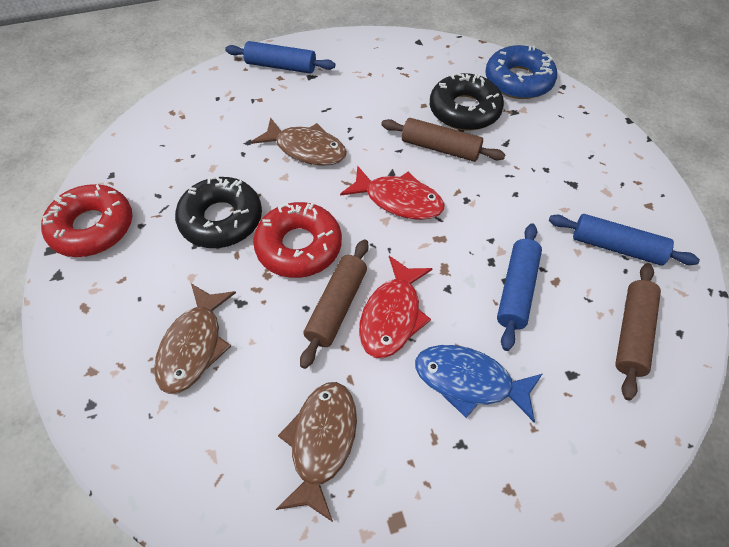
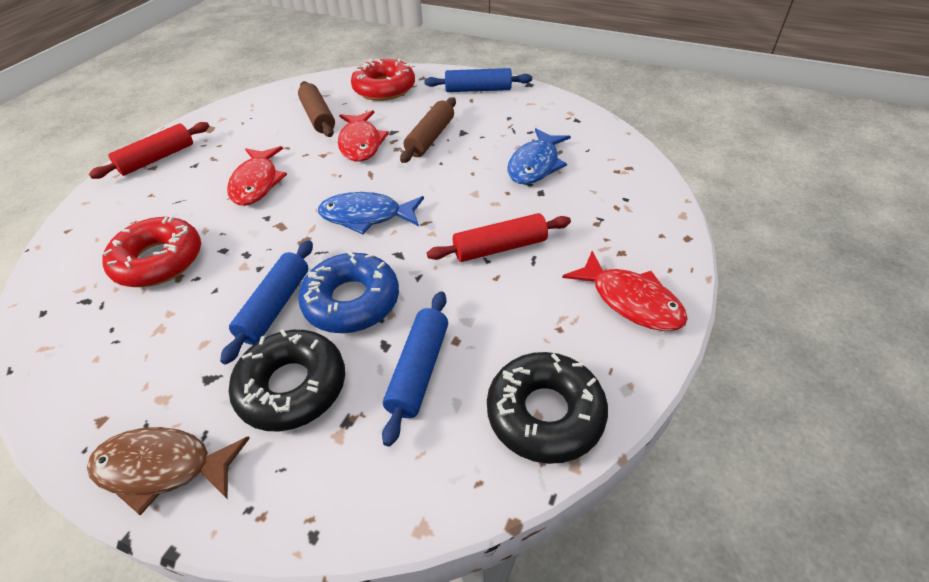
blue fish: [415,345,542,422] = 1 -> [318,192,424,234] [507,128,571,184] = 2
brown fish: [154,284,236,394] [251,118,347,166] [276,382,357,522] = 3 -> [87,427,250,515] = 1
brown rolling pin: [300,239,368,369] [381,118,506,162] [615,263,661,400] = 3 -> [298,81,335,137] [400,97,456,163] = 2
red fish: [340,165,445,220] [359,256,433,358] = 2 -> [227,146,287,206] [338,110,389,162] [562,251,688,331] = 3
red rolling pin: none = 0 -> [89,122,209,179] [427,213,571,262] = 2

